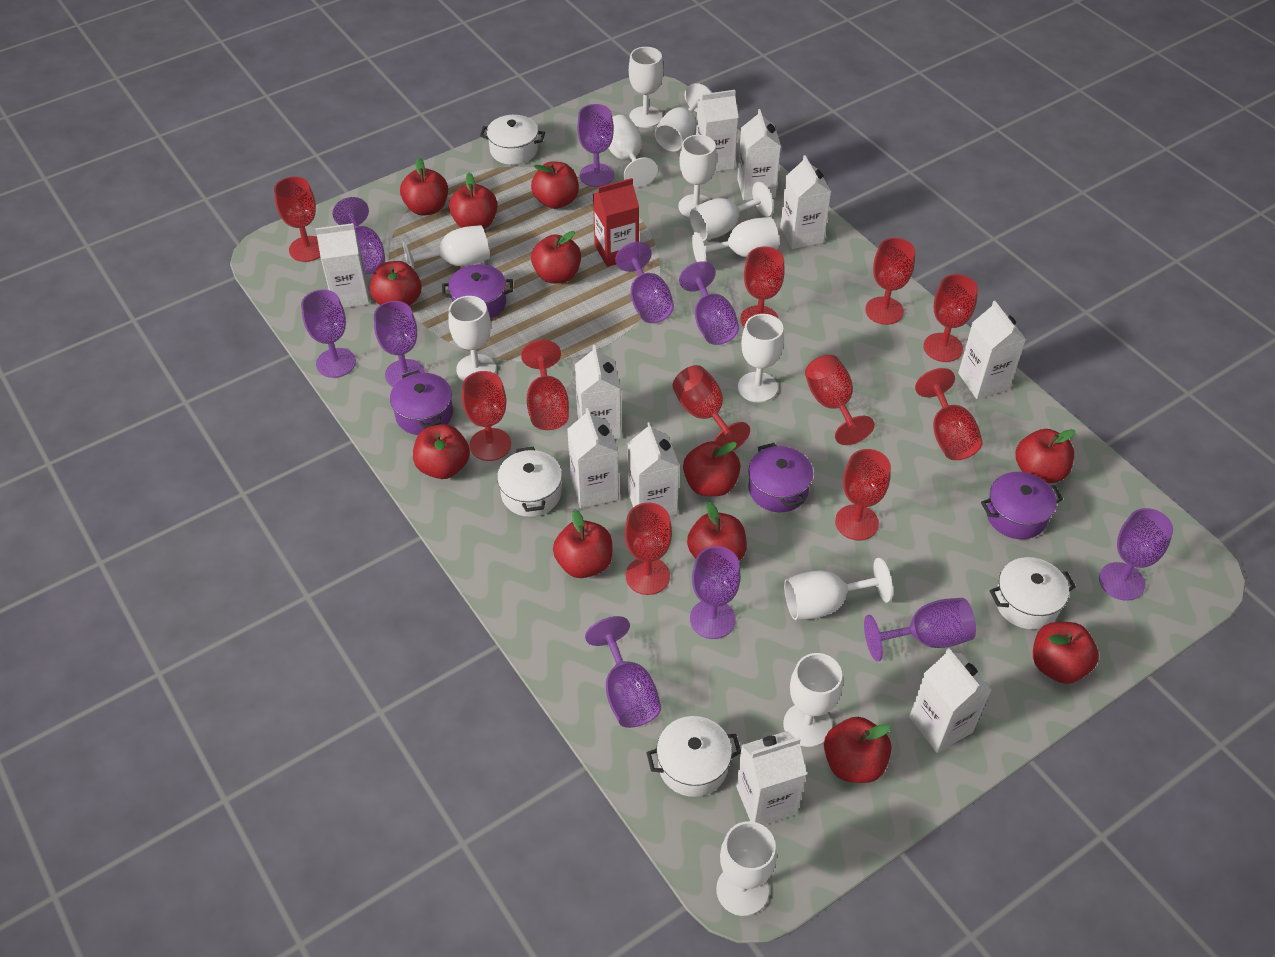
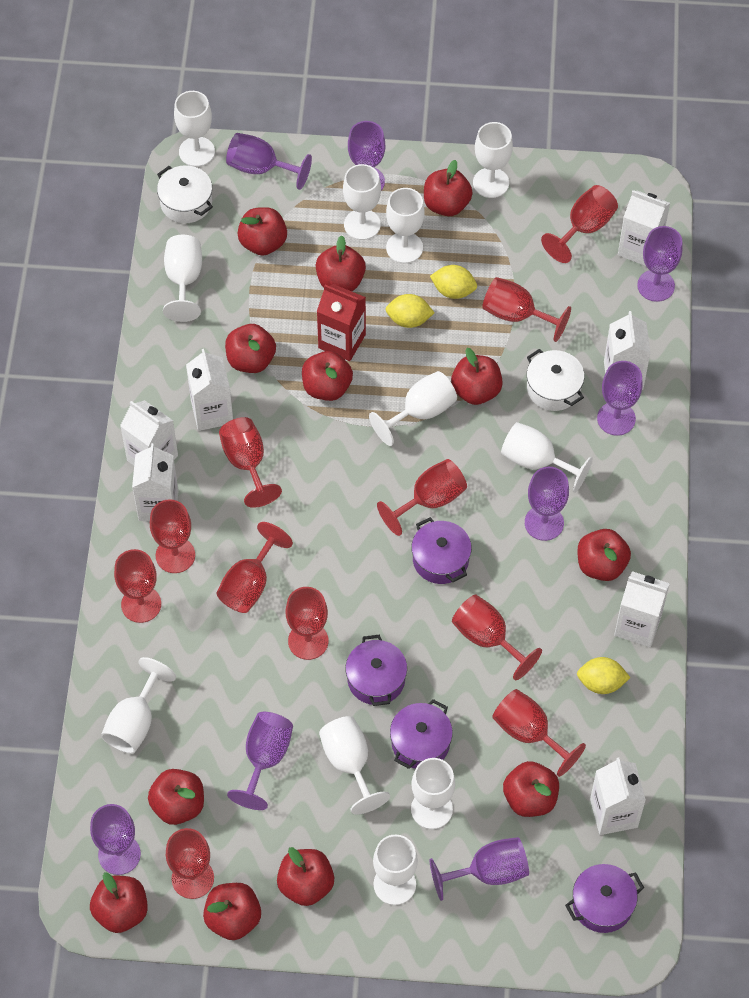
purple goblet: [301,289,356,378] [332,197,385,275] [374,301,425,387] [577,104,614,187] [585,616,661,728] [615,242,674,323] [679,261,739,345] [690,546,741,639] [864,598,976,662] [1099,508,1173,601] = 10 -> [90,804,141,875] [226,133,312,190] [227,712,293,810] [348,121,385,191] [430,837,529,901] [525,467,569,541] [597,361,643,436] [637,226,683,302] = 8
white carton: [315,223,370,308] [567,408,619,508] [575,345,621,439] [627,422,680,516] [696,90,739,172] [736,731,807,825] [737,109,781,200] [780,155,831,249] [909,648,991,753] [958,301,1026,399] = 10 -> [120,400,178,465] [132,443,179,521] [186,349,233,431] [590,758,646,835] [604,311,651,390] [614,571,670,647] [618,190,670,266] = 7
white goblet: [403,225,490,269] [449,296,496,381] [609,115,657,187] [629,47,663,128] [655,83,712,151] [678,135,717,218] [690,182,774,241] [692,217,779,262] [716,821,777,916] [738,314,784,403] [783,653,842,747] [784,558,893,620] = 12 -> [101,657,176,754] [163,235,202,322] [174,91,215,167] [319,716,390,815] [343,164,381,240] [369,371,457,446] [373,835,418,905] [386,188,425,263] [411,758,455,829] [473,122,513,198] [501,422,593,492] = 11
white pot: [480,115,545,165] [497,447,562,517] [646,716,741,797] [990,557,1076,629] = 4 -> [157,165,213,223] [527,349,584,411] = 2
yellow lemon: none = 0 -> [386,294,434,328] [430,265,477,299] [577,657,630,694] = 3

